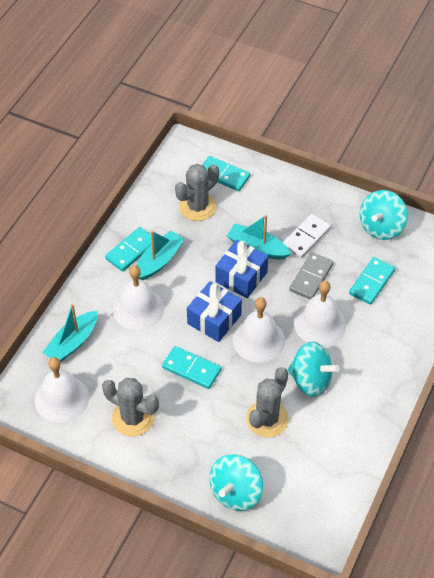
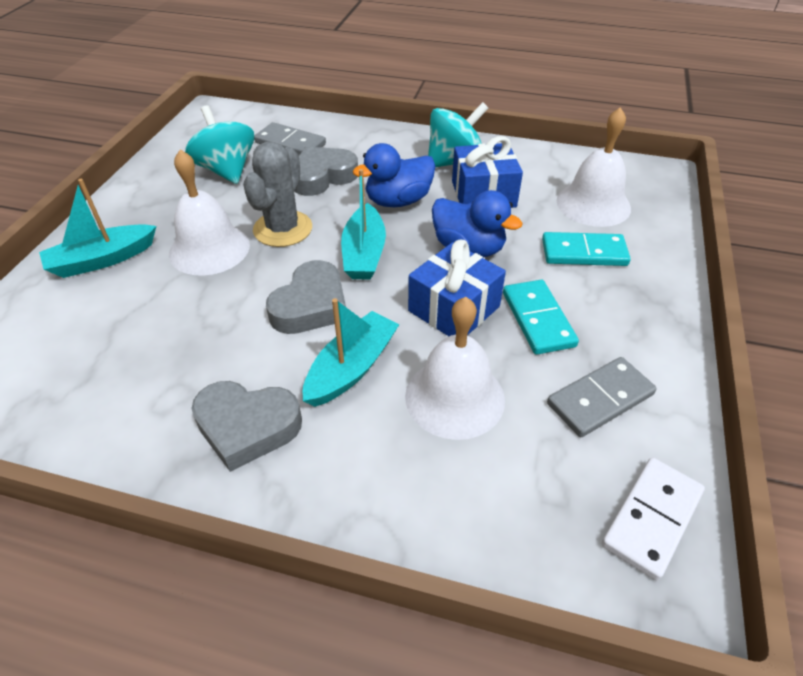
blue duck: none = 0 -> [353,143,436,207] [432,190,523,258] = 2
grey cactus: [102,378,159,437] [175,164,219,221] [246,367,289,438] = 3 -> [243,142,312,247] = 1
grey domino: [289,252,333,299] = 1 -> [254,122,326,155] [547,357,657,437] = 2
grey heart: none = 0 -> [191,381,302,472] [266,260,346,334] [295,147,358,196] = 3
turquoise domino: [105,227,152,272] [162,346,221,389] [202,156,250,191] [349,257,395,305] = 4 -> [503,280,579,355] [542,232,631,266] = 2
turquoise spinning top: [210,455,263,511] [288,342,340,397] [360,190,408,240] = 3 -> [185,105,254,184] [428,102,488,167] = 2
white bell: [35,357,89,423] [113,265,164,330] [232,297,285,363] [294,281,346,346] = 4 -> [169,150,250,276] [405,297,505,440] [557,107,631,227] = 3

